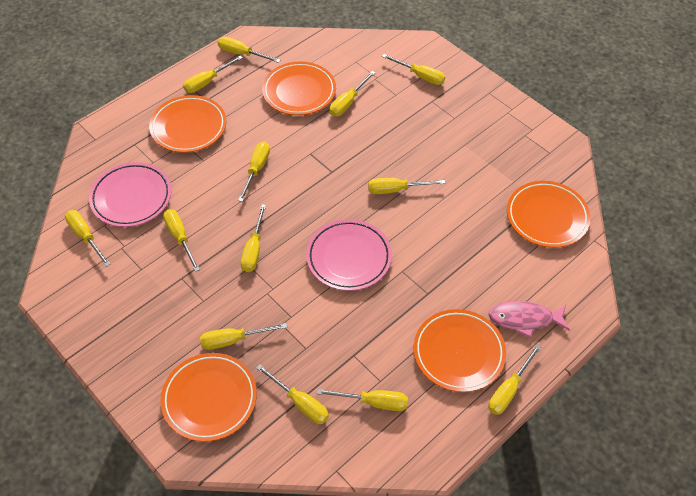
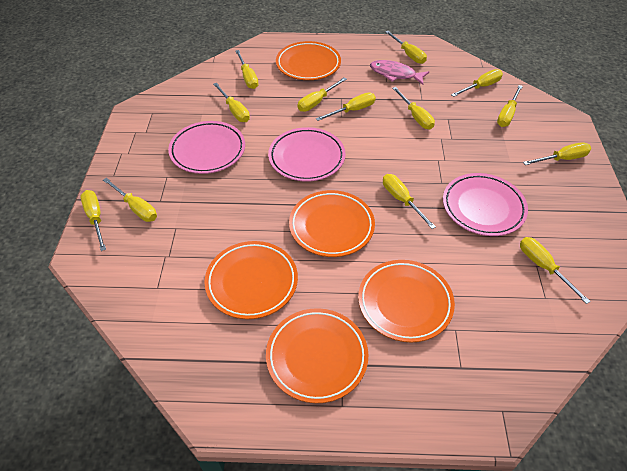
pink plate: [89,162,171,227] [306,219,392,291] = 2 -> [168,121,245,174] [268,127,346,182] [443,173,528,236] = 3

